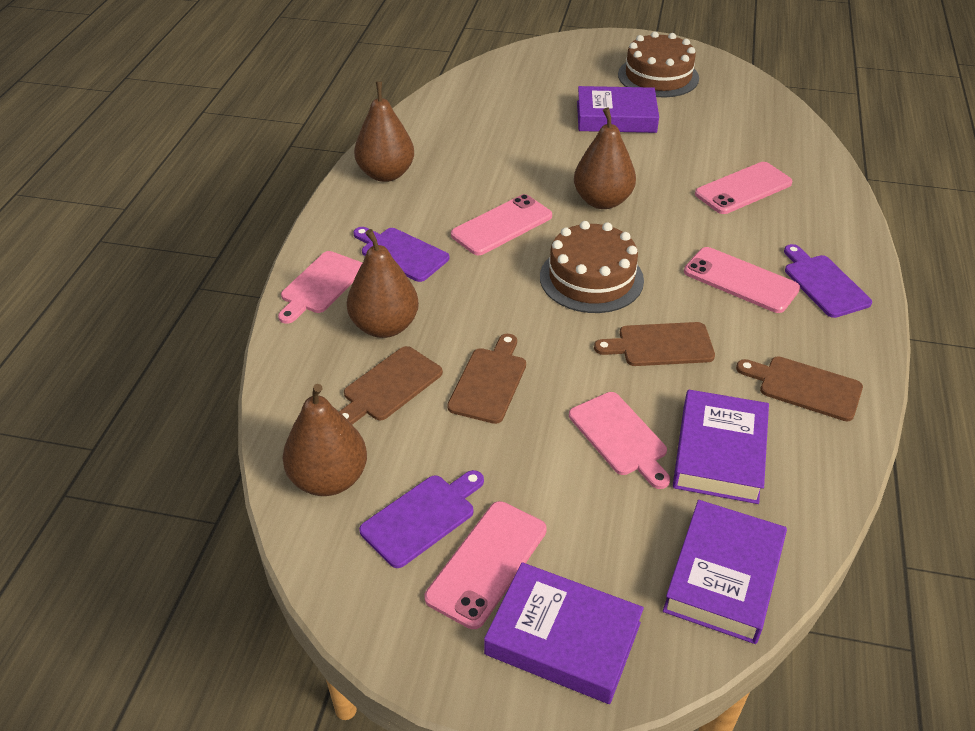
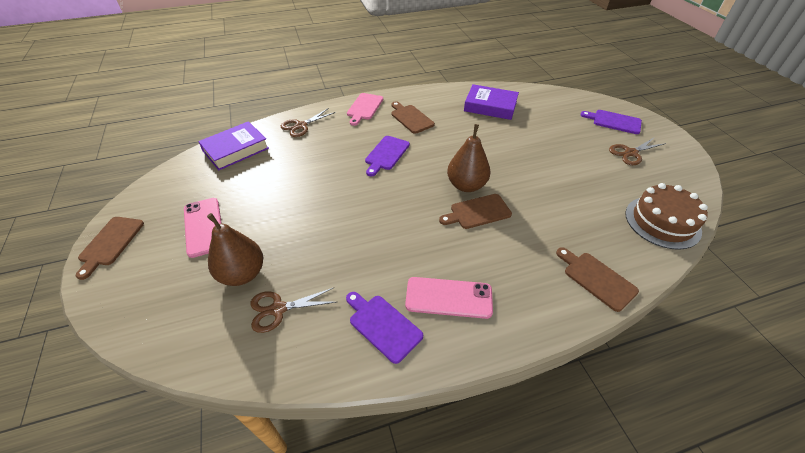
brown cake: [540,221,644,313] [618,31,699,97] = 2 -> [625,183,708,250] = 1
brown pear: [283,384,367,496] [347,229,419,338] [354,81,414,182] [574,107,636,209] = 4 -> [207,213,263,286] [447,124,490,192] = 2
brown scissors: none = 0 -> [250,287,336,333] [281,108,336,137] [609,137,666,165] = 3
pink cutting board: [278,251,362,324] [569,392,670,489] = 2 -> [347,93,383,126] = 1
pink phone: [425,501,547,629] [451,194,552,255] [684,247,800,313] [695,162,792,214] = 4 -> [184,198,222,258] [405,277,493,319] = 2
purple book: [484,562,644,704] [577,86,659,133] [663,500,787,644] [673,389,769,504] = 4 -> [198,121,269,170] [464,84,519,120] = 2

